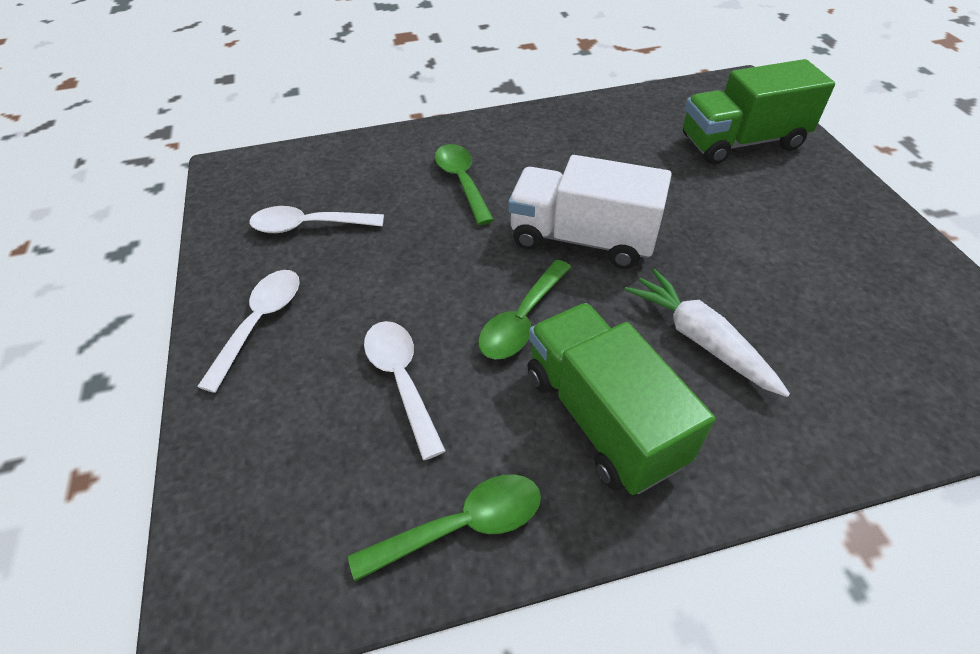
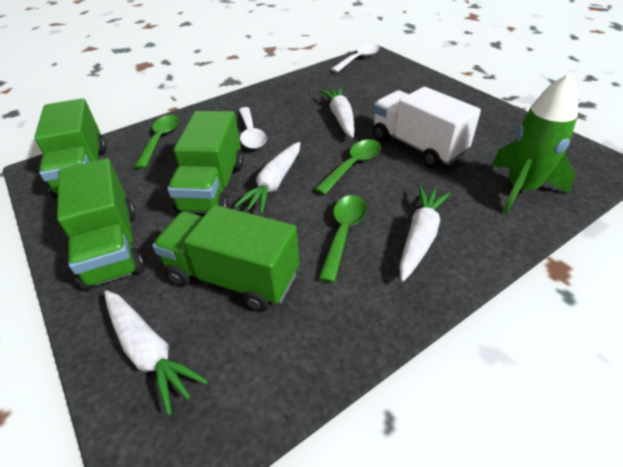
green rocket: none = 0 -> [491,73,578,213] = 1
green truck: [527,303,715,495] [683,59,835,164] = 2 -> [34,98,107,199] [57,158,145,290] [152,205,299,312] [167,111,243,214] = 4
white carrot: [624,269,790,397] = 1 -> [104,290,208,415] [234,142,300,214] [320,87,355,138] [399,186,451,282] = 4
white spoon: [197,270,300,393] [250,206,384,233] [364,321,446,460] = 3 -> [239,107,267,149] [331,44,380,72] = 2

